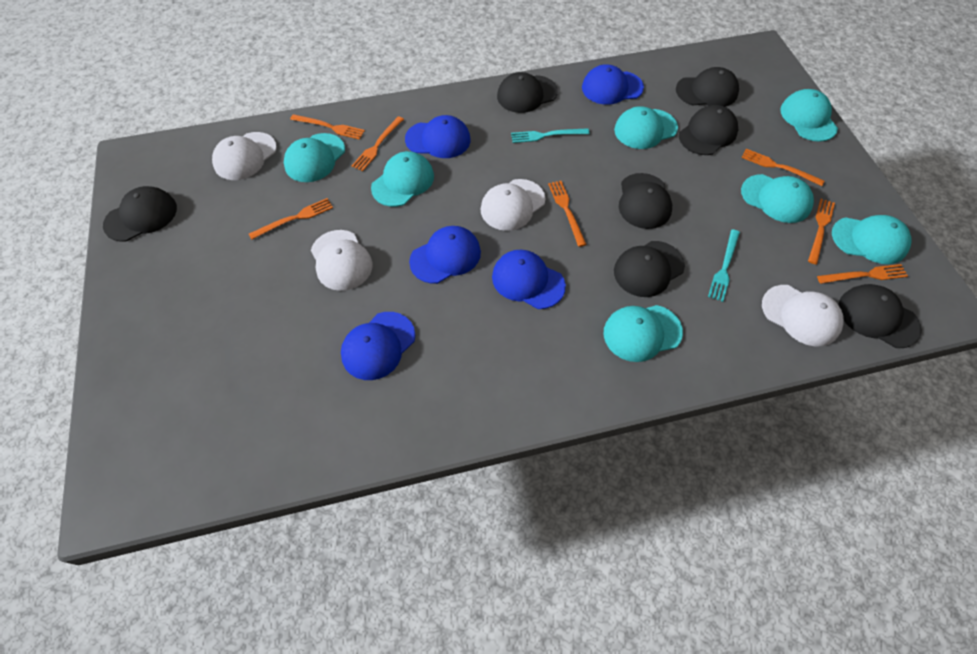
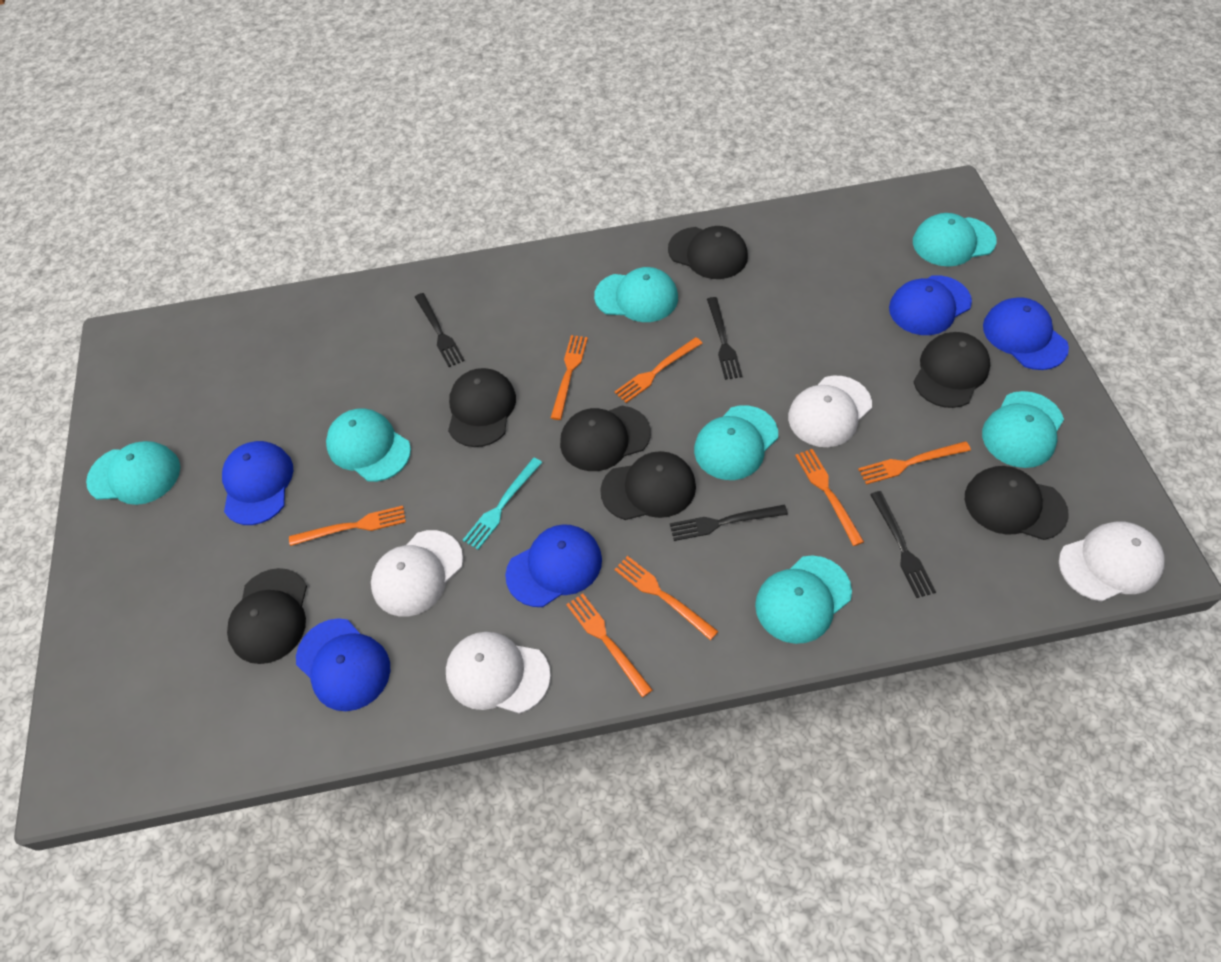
black fork: none = 0 -> [415,293,465,367] [670,505,788,541] [707,297,743,380] [870,491,936,598] = 4
turquoise fork: [511,128,590,143] [708,229,740,302] = 2 -> [463,458,542,550] = 1

